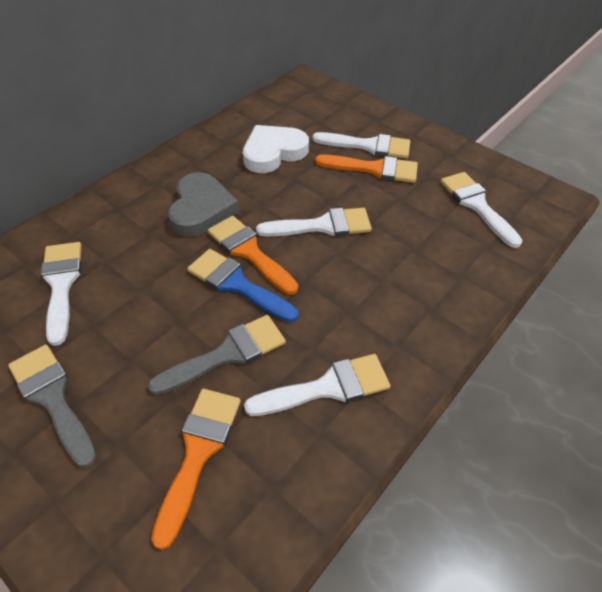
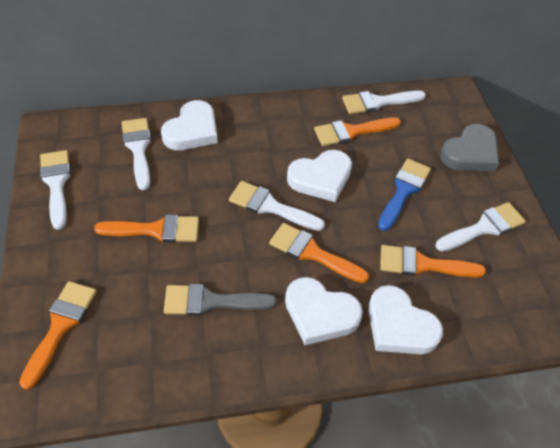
grey brush: [8,345,97,468] [148,315,286,395] = 2 -> [164,284,276,316] = 1
orange brush: [151,389,241,550] [208,216,298,295] [315,154,418,183] = 3 -> [19,281,97,390] [94,215,199,243] [269,223,369,283] [314,118,401,146] [380,245,486,278] = 5
white heart: [243,125,309,173] = 1 -> [161,100,218,150] [285,277,363,345] [287,150,352,202] [368,285,443,354] = 4

